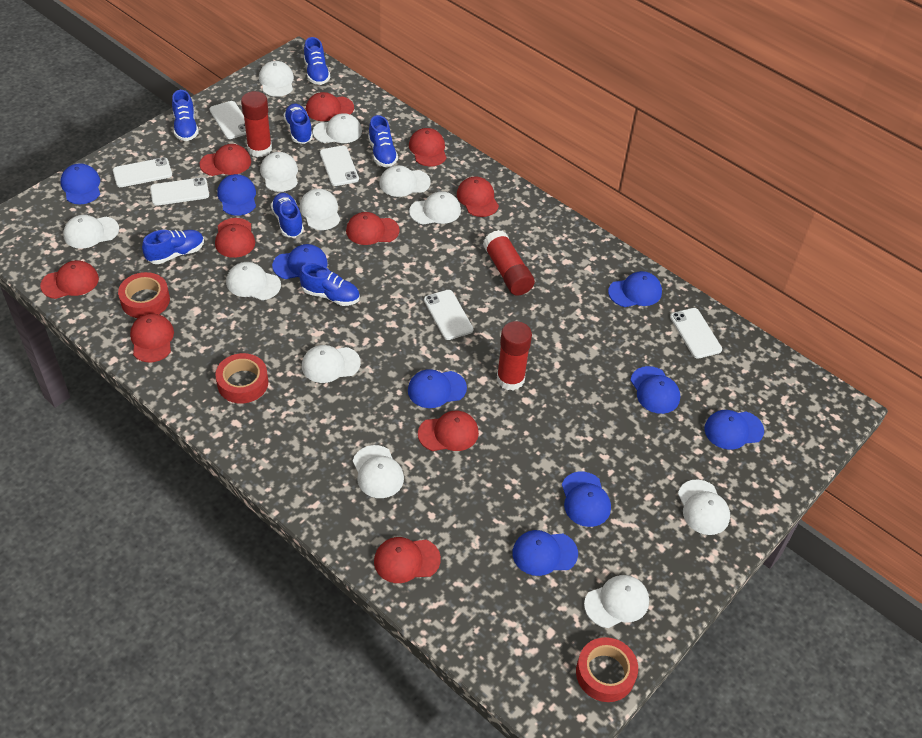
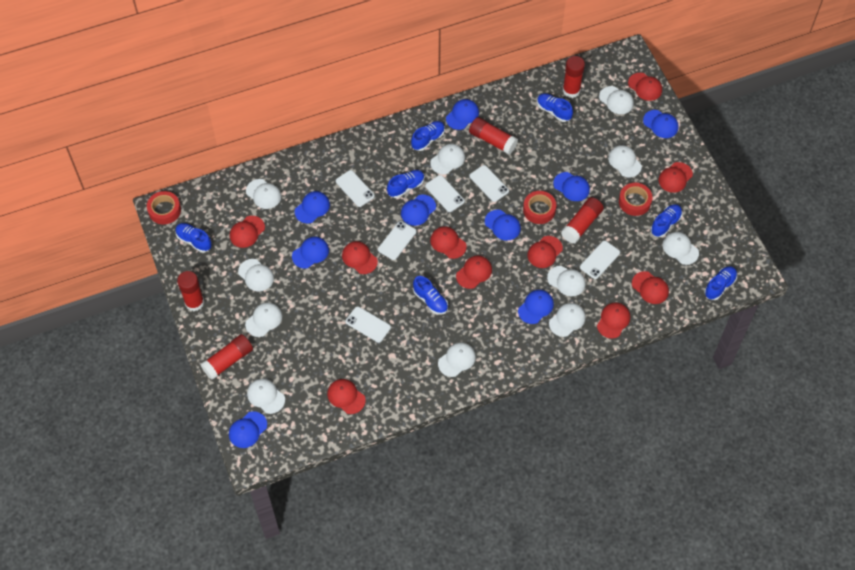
red glue stick: [241,91,272,157] [483,230,535,296] [497,321,532,391] = 3 -> [177,271,204,311] [201,334,253,380] [469,117,518,155] [561,197,604,244] [563,56,585,98] = 5
white cap: [63,215,119,249] [226,262,281,300] [259,61,294,97] [260,152,298,192] [299,189,340,230] [302,345,361,383] [313,113,362,143] [353,445,404,498] [380,165,431,197] [409,191,461,225] [584,575,649,628] [678,479,730,535] = 12 -> [238,259,274,292] [245,303,282,337] [246,179,281,209] [247,379,285,414] [430,144,465,175] [438,342,476,377] [547,266,586,296] [549,303,586,337] [599,86,634,114] [608,145,642,178] [662,232,699,265] = 11

